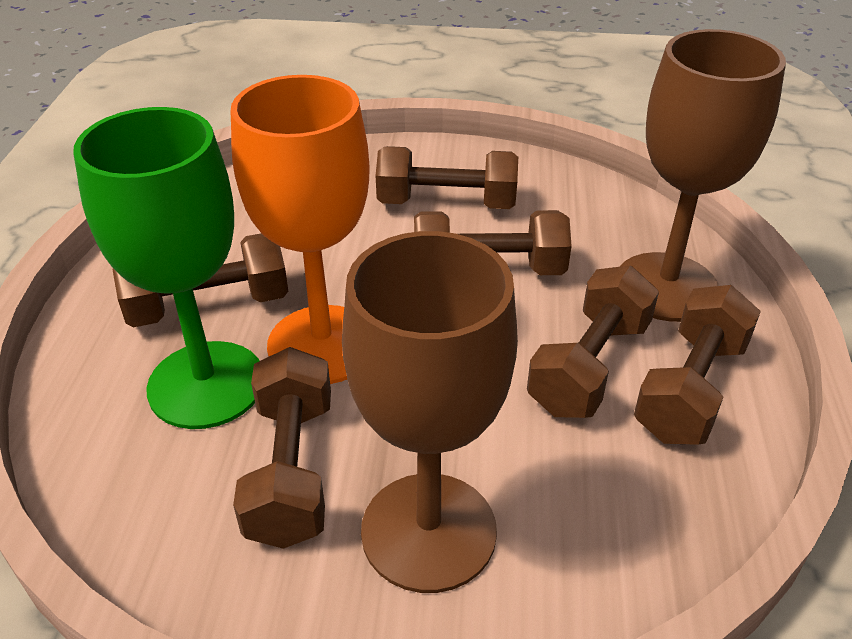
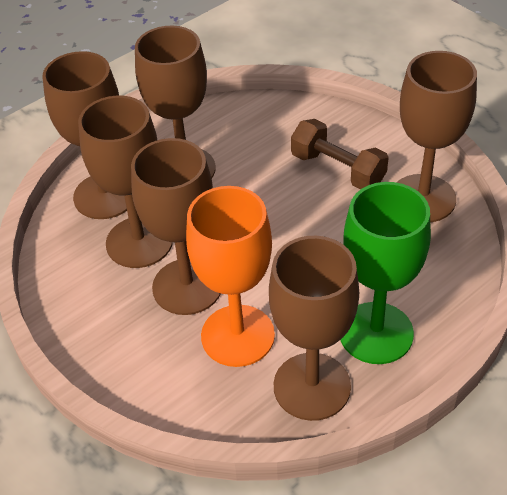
brown dumbbell: [112,233,289,327] [233,347,331,549] [376,146,518,209] [414,210,571,275] [527,265,659,418] [634,285,761,445] = 6 -> [291,119,389,189] = 1
brown goblet: [342,231,518,593] [620,29,786,322] = 2 -> [42,51,127,219] [78,96,173,268] [131,138,221,315] [135,26,216,178] [269,236,359,421] [396,51,477,222] = 6

